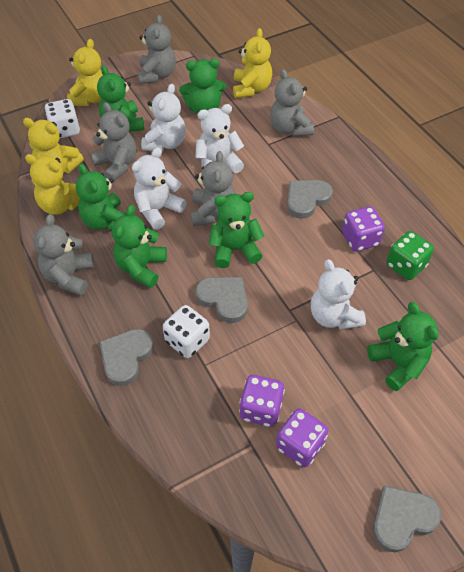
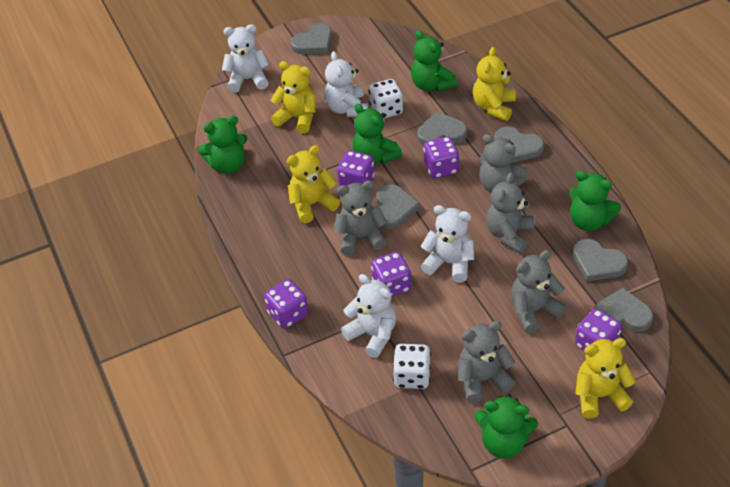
green dice: [387,231,434,280] = 1 -> none = 0
green teddy bear: [76,164,127,232] [97,65,144,132] [112,205,167,288] [179,58,226,114] [209,192,264,268] [367,302,439,391] = 6 -> [198,116,247,174] [353,103,402,164] [411,30,457,92] [475,394,538,458] [569,171,621,231] = 5
grey heart: [99,329,154,386] [195,277,248,323] [287,180,333,219] [373,485,441,552] = 4 -> [291,23,332,54] [376,184,420,229] [417,112,467,145] [494,127,544,163] [573,239,628,281] [594,288,654,332] = 6
purple dice: [239,375,285,427] [276,408,328,467] [342,206,385,251] = 3 -> [264,279,308,328] [337,150,375,186] [371,252,411,297] [423,136,460,178] [575,309,622,351] = 5

